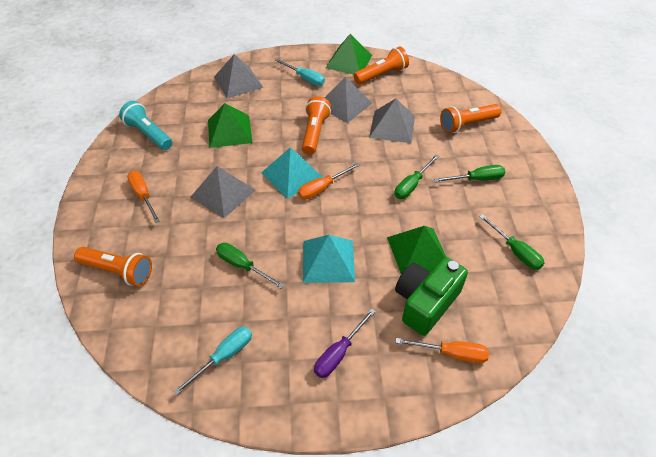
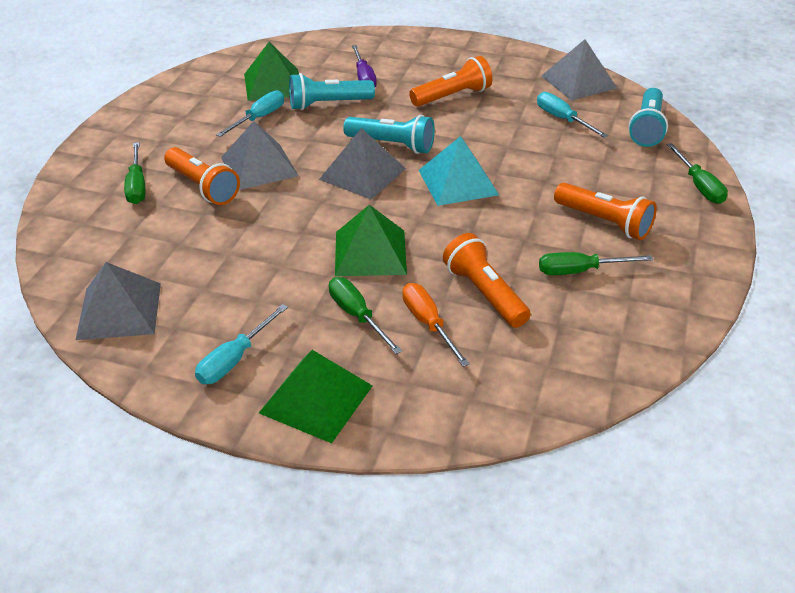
green camera: [395,257,468,336] = 1 -> none = 0
orange screwdriver: [127,171,160,223] [298,163,360,200] [395,338,489,363] = 3 -> [402,283,470,367] = 1
turquoise flashlight: [119,101,172,150] = 1 -> [289,73,375,110] [343,115,435,154] [629,88,668,147] = 3
turquoise pyramid: [261,147,324,199] [303,235,355,283] = 2 -> [419,136,499,206] = 1
turquoise screwdriver: [173,327,252,395] [275,59,325,86] = 2 -> [195,304,288,384] [216,90,284,137] [537,92,608,138] = 3

